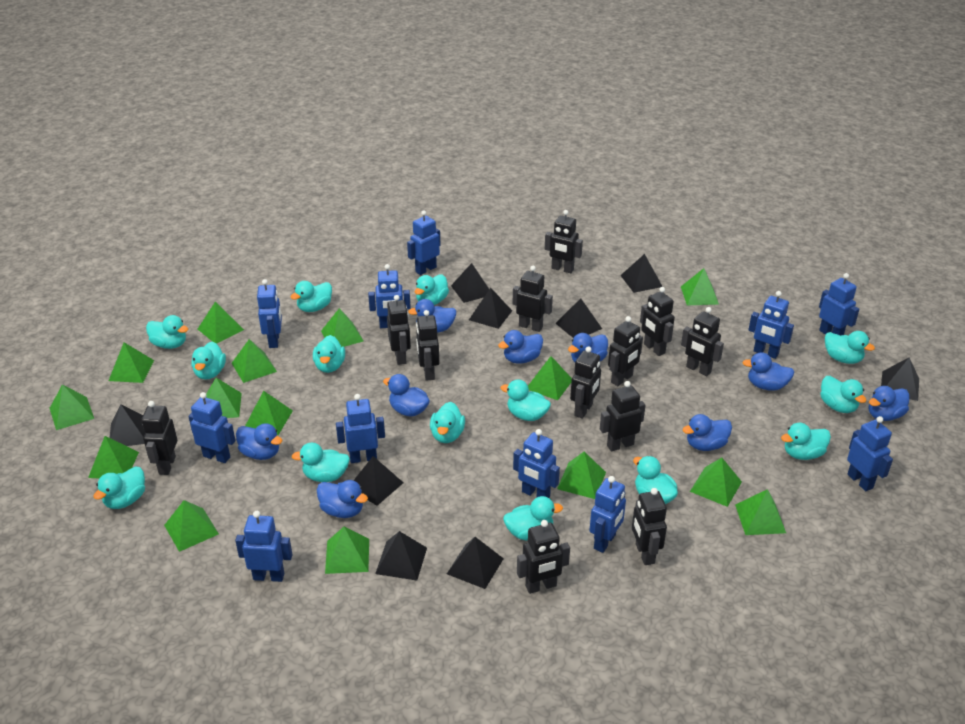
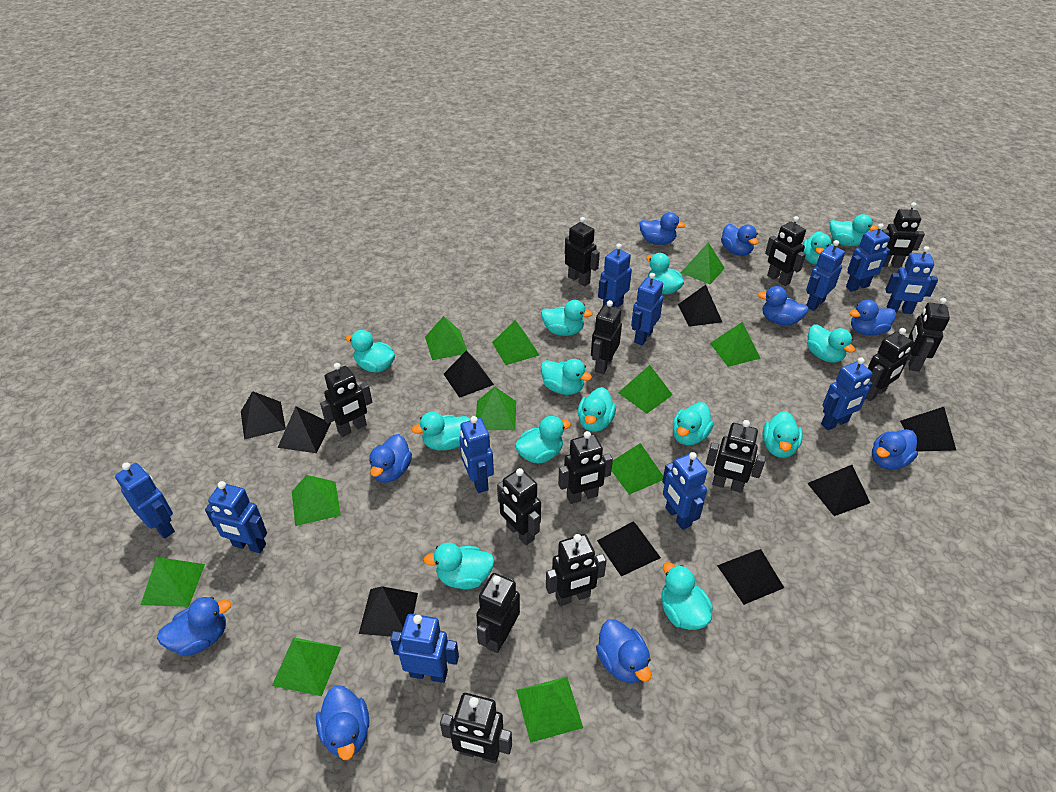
black robot: [141,401,177,475] [387,295,411,365] [416,310,439,381] [513,266,553,332] [517,520,570,594] [545,210,583,273] [570,346,601,419] [600,381,646,452] [608,316,643,386] [632,488,667,565] [640,287,675,356] [681,307,724,376] = 12 -> [320,363,372,437] [440,693,512,764] [476,573,520,653] [497,468,541,545] [546,534,606,606] [558,431,613,504] [565,217,600,287] [591,300,622,374] [706,420,766,493] [765,216,806,286] [866,328,913,401] [882,202,925,268] [908,298,950,372] = 13
green pyramid: [49,384,94,430] [88,436,139,478] [108,342,154,383] [164,500,219,552] [198,302,244,343] [206,378,242,418] [232,339,277,383] [245,391,293,435] [321,308,364,347] [325,527,369,574] [528,356,572,400] [557,451,606,499] [681,268,719,305] [690,457,742,507] [735,489,786,535] = 15 -> [141,557,205,607] [272,637,341,696] [292,475,341,526] [425,316,467,360] [476,386,516,430] [492,320,539,365] [516,677,583,743] [611,443,663,495] [618,365,673,414] [681,242,725,284] [710,322,761,367] = 11

